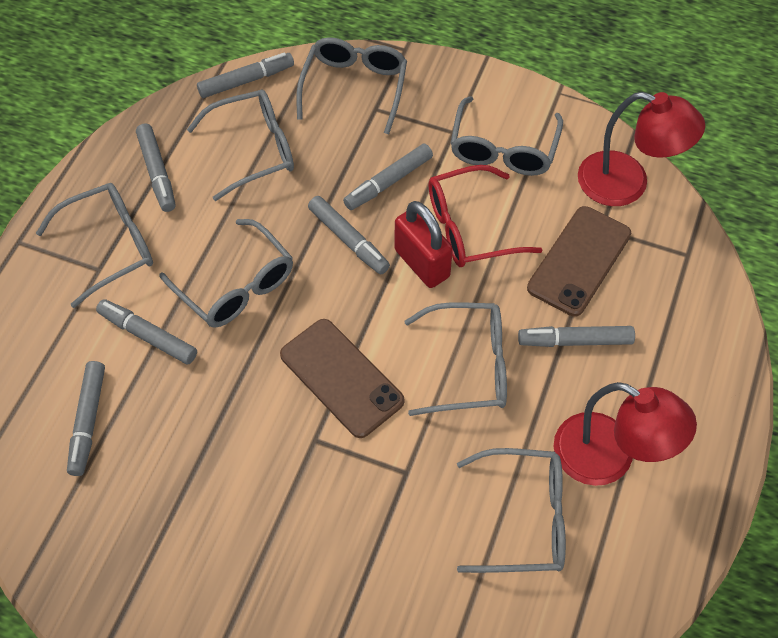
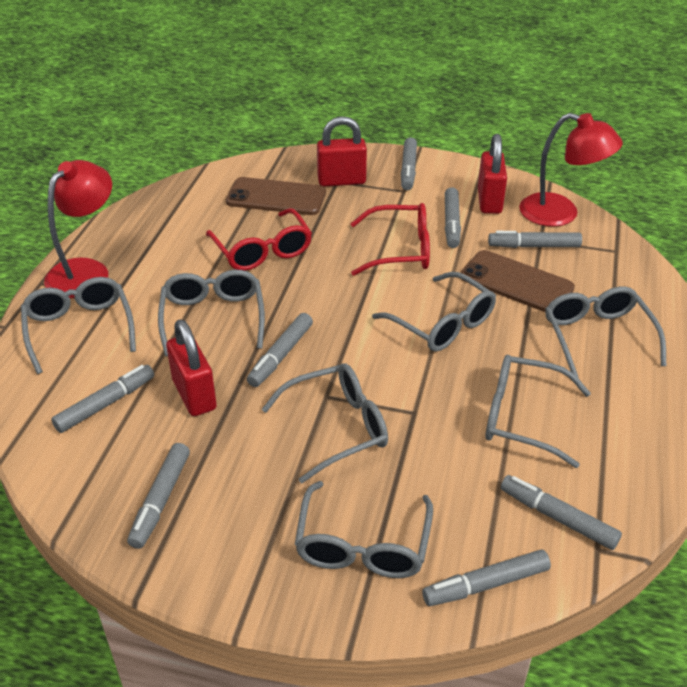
grey marker: [67,361,105,476] [96,299,197,364] [136,124,176,212] [197,53,294,98] [308,196,390,274] [343,143,433,210] [518,326,635,347] = 7 -> [51,365,154,433] [127,443,190,549] [247,313,313,387] [401,137,417,190] [422,549,551,606] [445,187,461,248] [488,231,582,248] [501,475,622,550] = 8
red glasses: [429,165,542,267] = 1 -> [206,208,312,271] [350,203,430,276] = 2
red padlock: [394,201,453,288] = 1 -> [166,319,217,416] [317,116,367,187] [478,134,507,214] = 3

